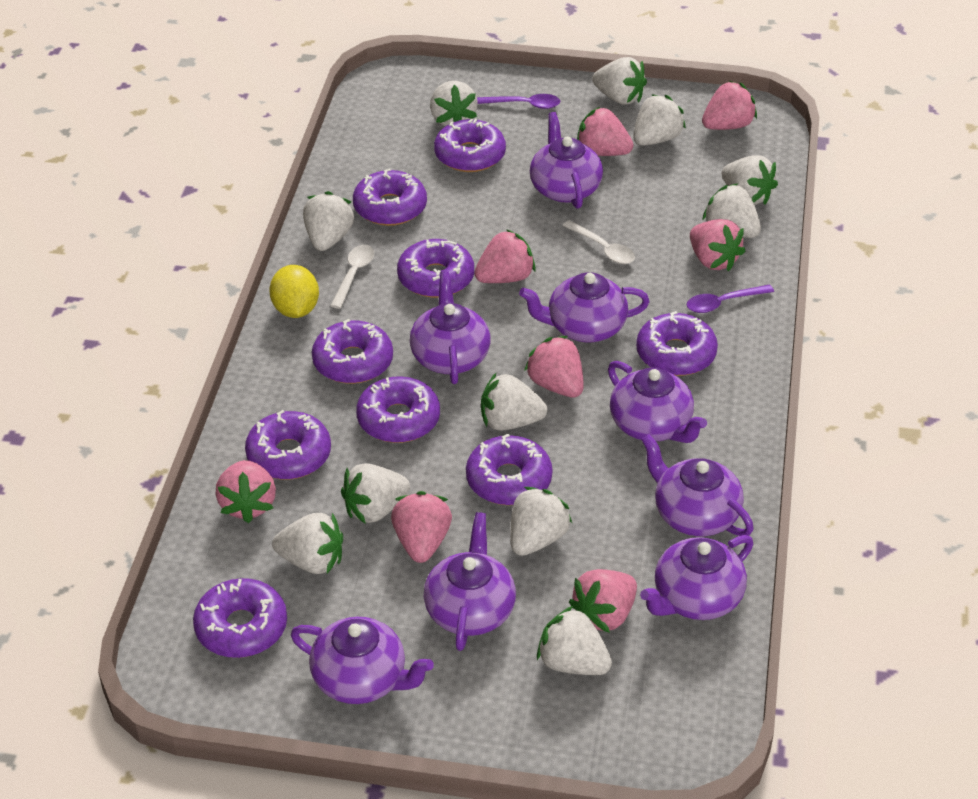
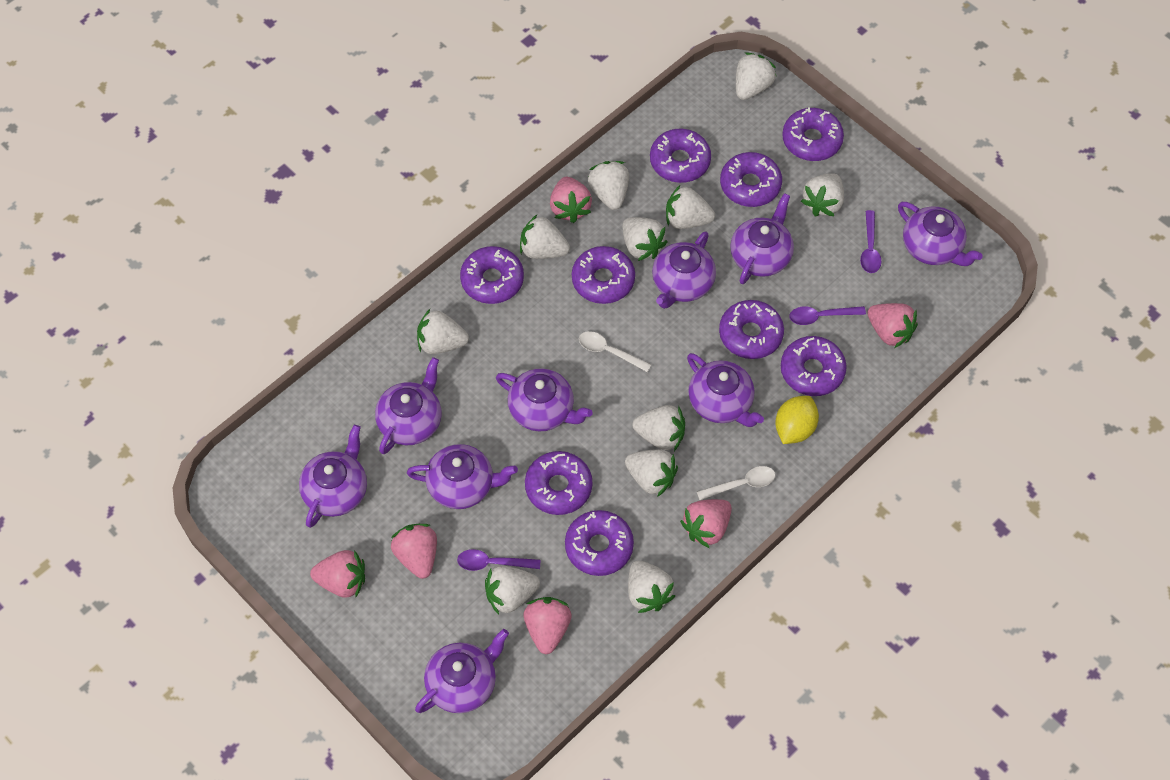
pink strawberry: [216,460,276,523] [391,491,452,563] [474,229,536,283] [524,336,584,398] [569,569,637,633] [577,107,634,156] [690,219,745,271] [702,81,757,130] = 8 -> [310,550,365,598] [391,524,437,579] [524,597,571,654] [550,177,592,223] [680,499,732,548] [867,303,918,348] = 6
purple spoon: [477,94,561,109] [687,284,774,313] = 2 -> [457,549,540,571] [789,306,866,325] [860,210,882,273] = 3
purple teapot: [291,617,434,704] [410,271,491,384] [424,512,516,651] [519,272,650,342] [530,112,603,209] [608,361,707,443] [640,535,753,620] [641,434,754,536] = 8 -> [299,425,367,528] [375,357,441,454] [407,444,518,509] [415,629,509,713] [496,368,593,431] [652,231,716,309] [687,353,764,427] [730,193,794,284] [898,202,983,266] = 9

